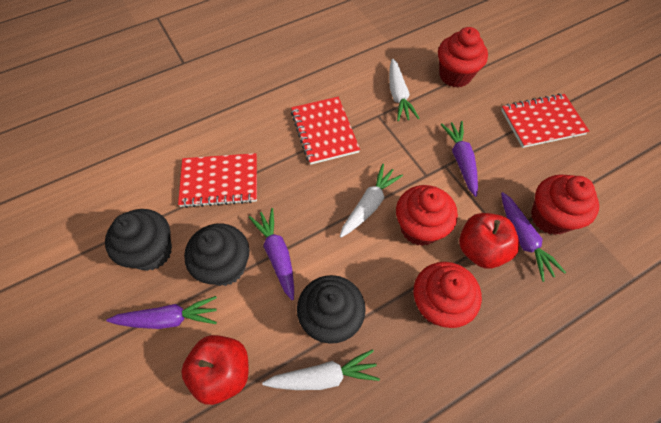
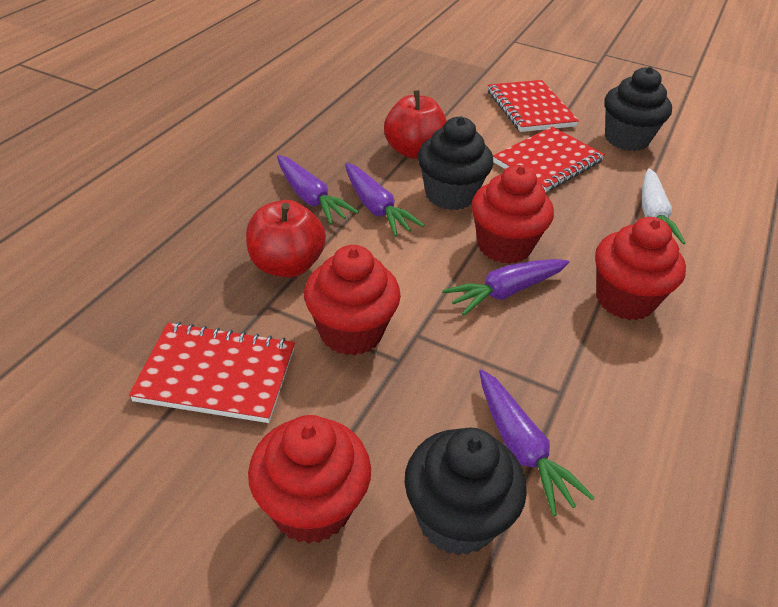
white carrot: [262,349,380,390] [340,164,403,238] [389,59,419,122] = 3 -> [642,169,685,244] = 1

